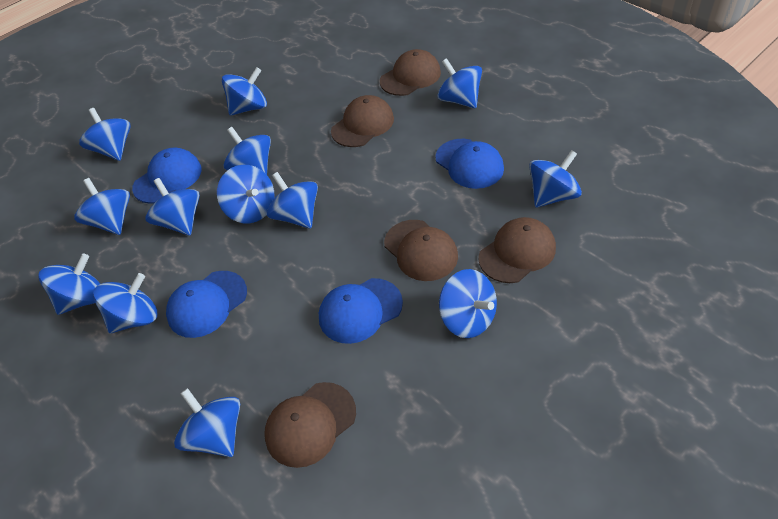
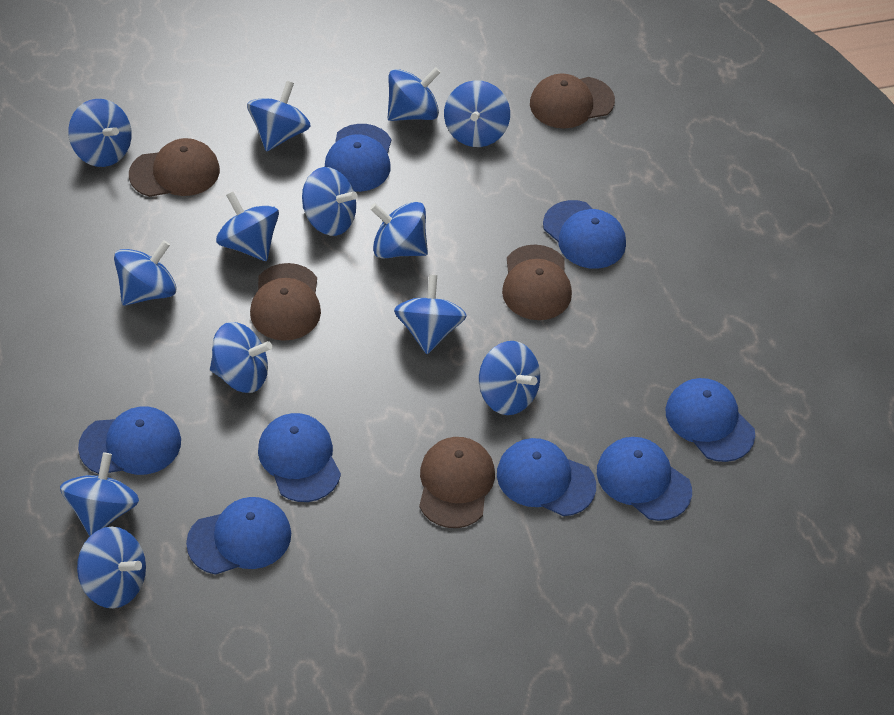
blue cap: [132,148,202,204] [166,271,247,338] [319,278,403,344] [435,139,504,189] = 4 -> [78,407,181,475] [186,497,291,575] [258,413,341,502] [325,124,391,192] [497,438,596,516] [543,200,626,269] [597,437,692,521] [666,378,755,462] = 8

